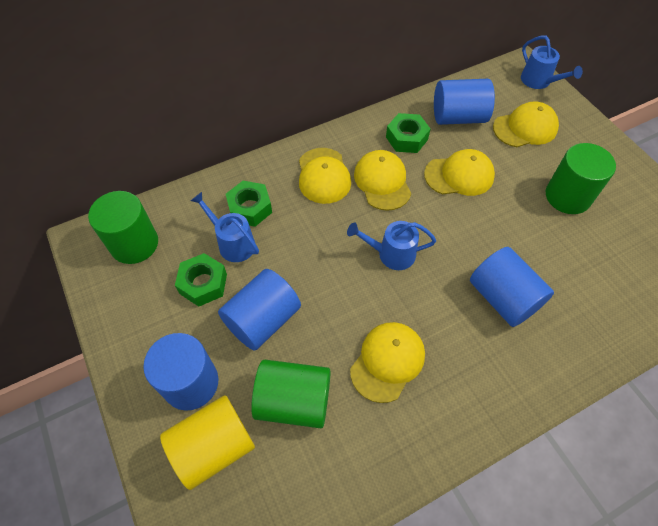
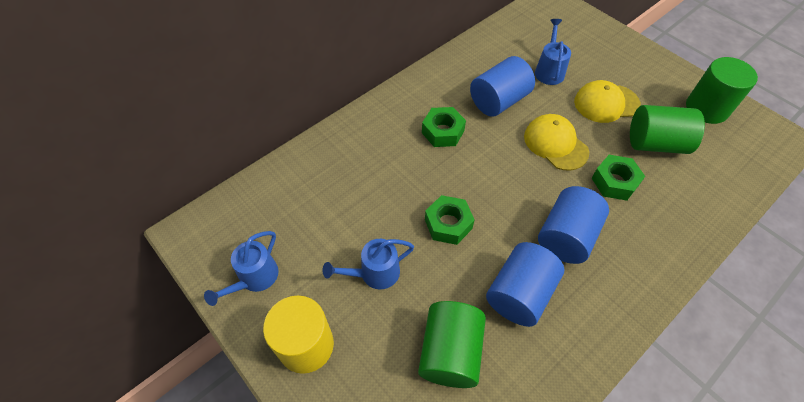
blue cylinder: [143,333,218,411] [218,269,301,351] [434,79,495,125] [470,247,554,327] = 4 -> [470,56,535,117] [486,242,564,327] [538,186,609,264] = 3
yellow cap: [299,148,351,204] [350,322,425,403] [354,150,411,211] [424,149,495,196] [493,101,559,147] = 5 -> [524,114,589,171] [574,80,641,123] = 2

